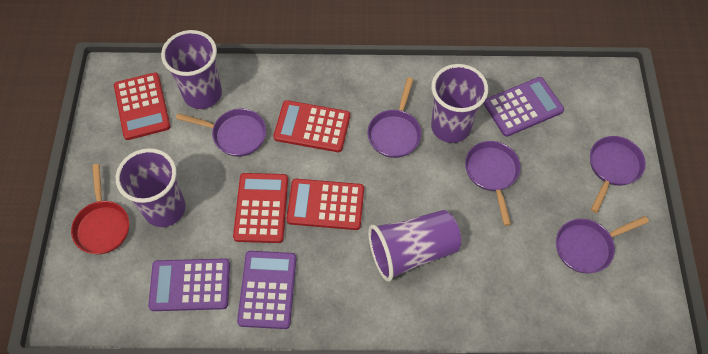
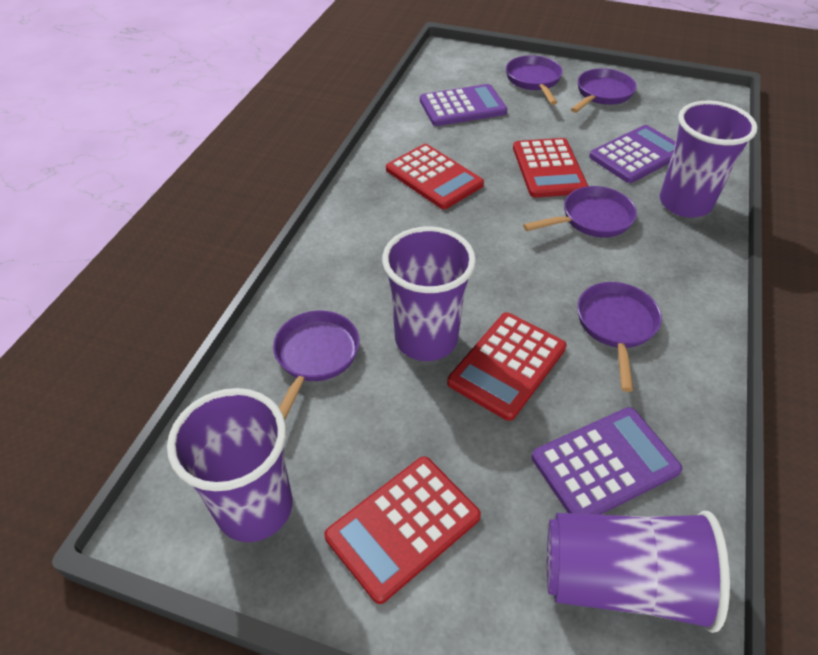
red pan: [71,164,129,255] = 1 -> none = 0

